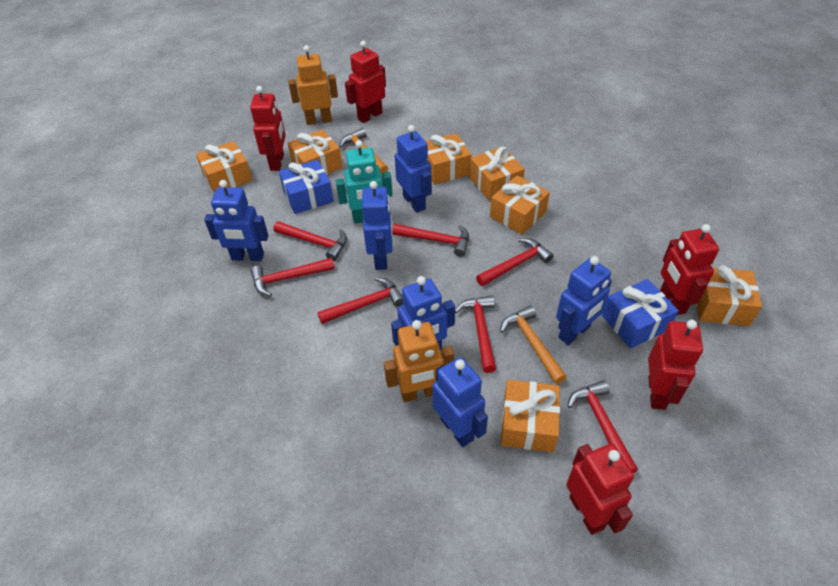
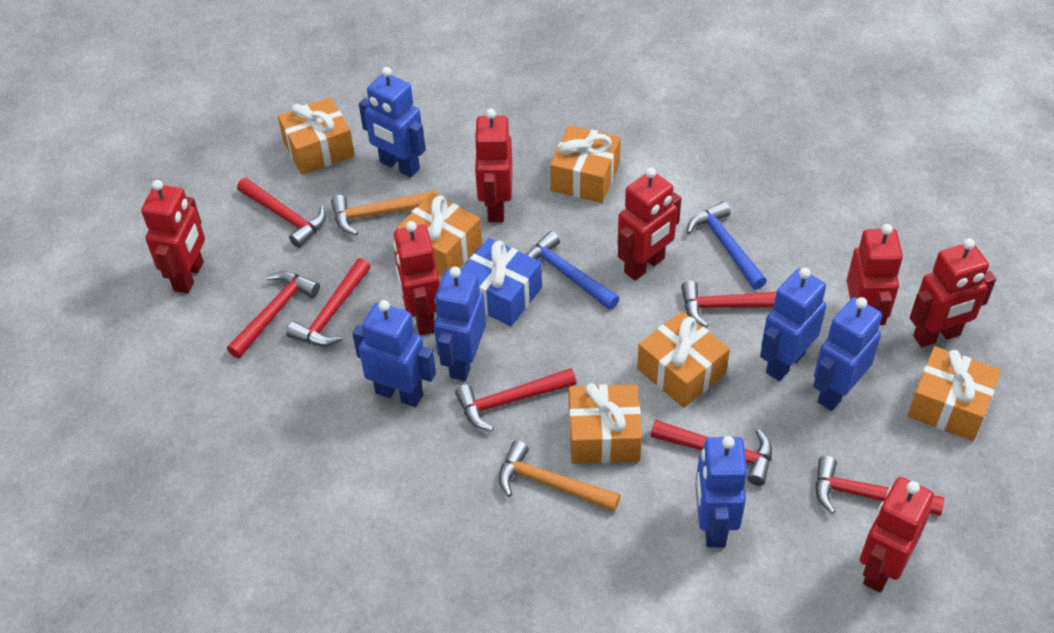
blue gift: [279,160,334,214] [602,279,679,348] = 2 -> [461,238,542,326] = 1
blue hammer: none = 0 -> [526,231,620,310] [687,201,767,290] = 2
orange gift: [196,141,252,193] [288,129,343,175] [426,133,471,185] [469,146,525,201] [490,175,550,235] [501,380,560,452] [696,265,762,326] = 7 -> [278,97,355,175] [397,193,482,277] [550,125,621,203] [569,383,642,464] [637,311,730,408] [907,346,1001,441] = 6
orange robot: [288,45,338,125] [384,320,454,402] = 2 -> none = 0
red robot: [250,86,286,171] [345,41,386,123] [566,444,634,535] [648,320,703,410] [660,224,719,315] = 5 -> [141,180,205,293] [393,221,440,335] [474,109,513,222] [617,167,682,280] [847,224,903,325] [860,477,934,592] [910,238,996,347] = 7
turquoise robot: [336,140,393,223] = 1 -> none = 0

